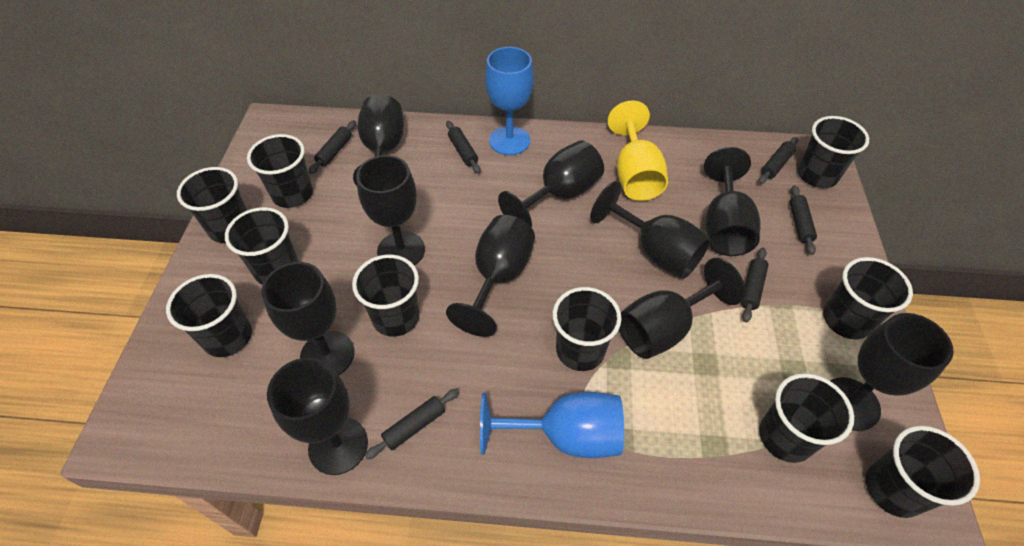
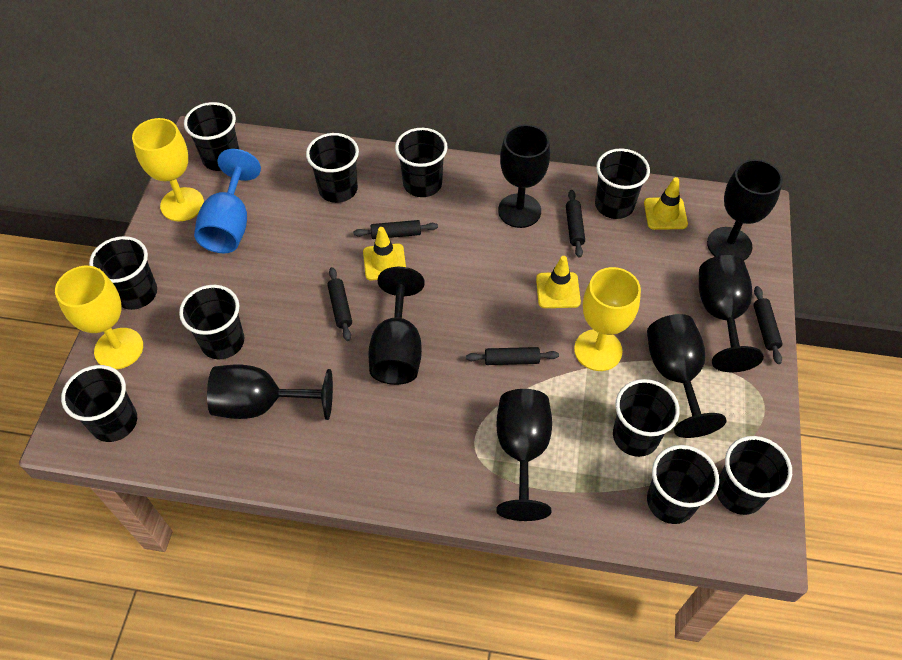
black goblet: [261,262,355,375] [267,358,368,475] [353,94,404,186] [356,155,425,266] [446,215,535,337] [498,140,604,228] [590,181,711,279] [619,258,746,359] [704,147,761,256] [830,313,954,431] = 10 -> [207,364,333,420] [368,267,425,385] [496,389,552,521] [498,124,550,228] [647,314,727,438] [699,255,764,372] [707,159,783,261] = 7
black rolling pin: [309,120,356,174] [364,388,459,460] [446,121,481,174] [741,248,769,322] [758,137,798,184] [790,185,817,255] = 6 -> [327,267,352,341] [353,220,438,239] [466,347,559,365] [566,190,585,258] [754,286,783,364] = 5
blue goblet: [480,392,624,458] [485,47,534,155] = 2 -> [194,149,261,253] = 1
yellow goblet: [607,101,668,201] = 1 -> [55,266,143,370] [132,118,204,221] [574,267,641,371] = 3
yellow traffic cone: none = 0 -> [363,227,406,280] [536,256,581,308] [644,177,688,230] = 3

